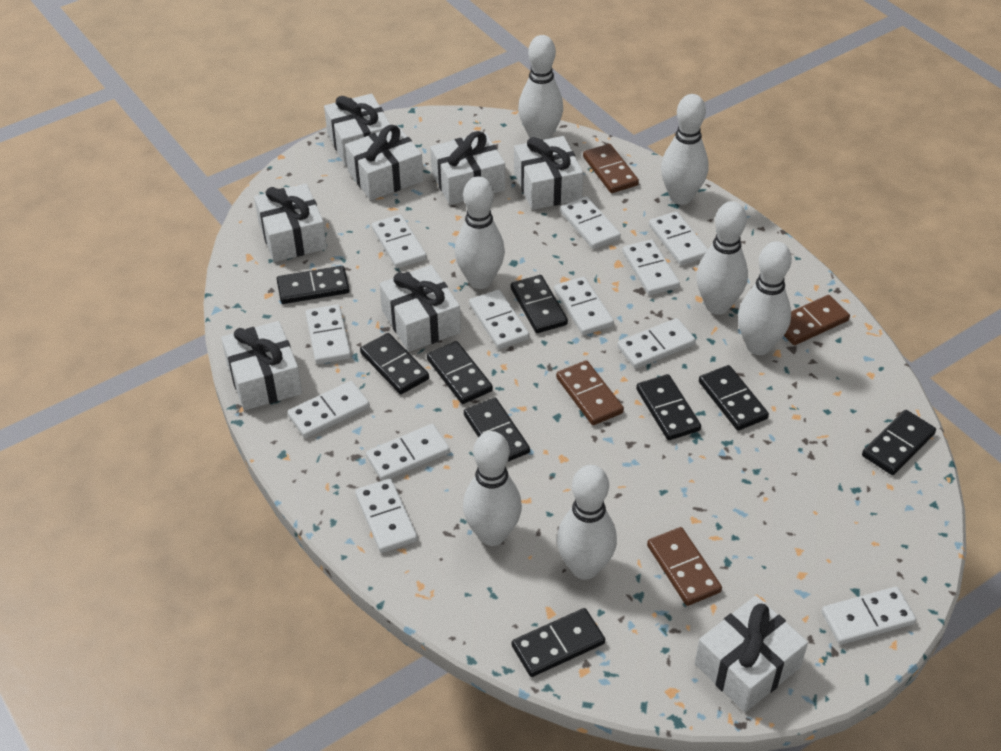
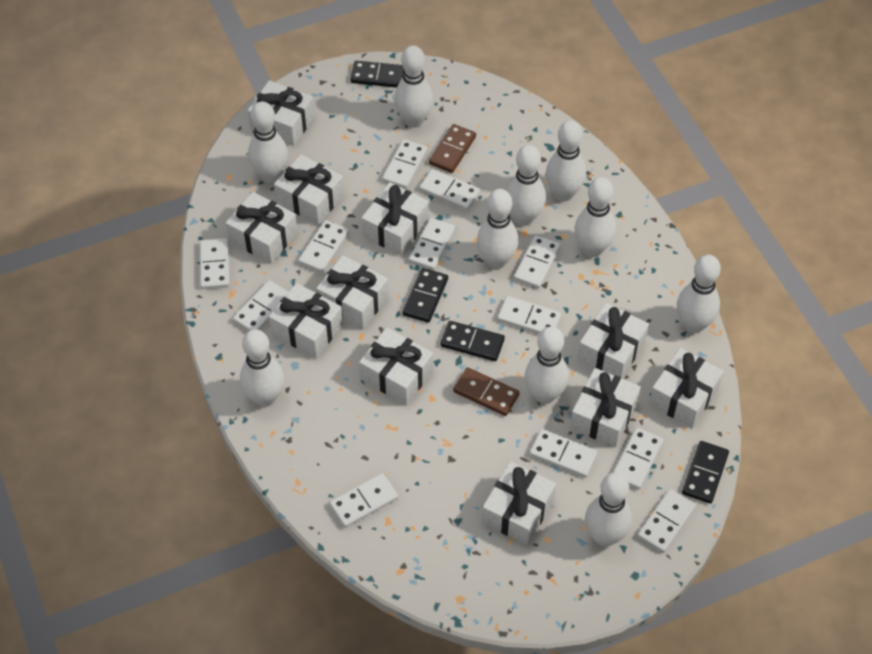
black domino: [277,266,350,304] [360,333,429,394] [427,341,493,404] [464,398,530,462] [511,275,568,333] [512,608,605,677] [636,374,701,440] [699,365,769,430] [862,410,936,475] = 9 -> [350,61,404,88] [403,268,448,323] [440,321,505,361] [682,441,729,504] = 4
brown domino: [556,360,624,425] [583,144,639,193] [647,527,722,606] [784,295,850,345] = 4 -> [429,124,476,173] [453,367,520,416] = 2
white bowling pin: [455,176,505,289] [463,431,522,546] [518,35,563,140] [557,465,617,579] [661,94,709,205] [696,201,748,314] [738,241,792,355] = 7 -> [240,329,284,407] [248,102,288,183] [394,45,433,128] [477,189,518,269] [506,145,546,226] [525,326,569,404] [546,120,586,201] [574,177,616,258] [585,473,632,547] [677,255,721,334] = 10
white gift: [221,321,302,411] [254,184,327,262] [324,94,390,166] [345,125,423,200] [379,265,461,352] [430,131,505,205] [514,136,583,210] [695,596,808,712] = 8 -> [226,192,298,264] [248,80,315,146] [269,283,343,358] [274,154,344,225] [316,255,389,330] [359,328,433,405] [361,182,429,255] [482,461,556,545] [570,368,641,447] [578,303,649,378] [649,348,724,428] = 11

